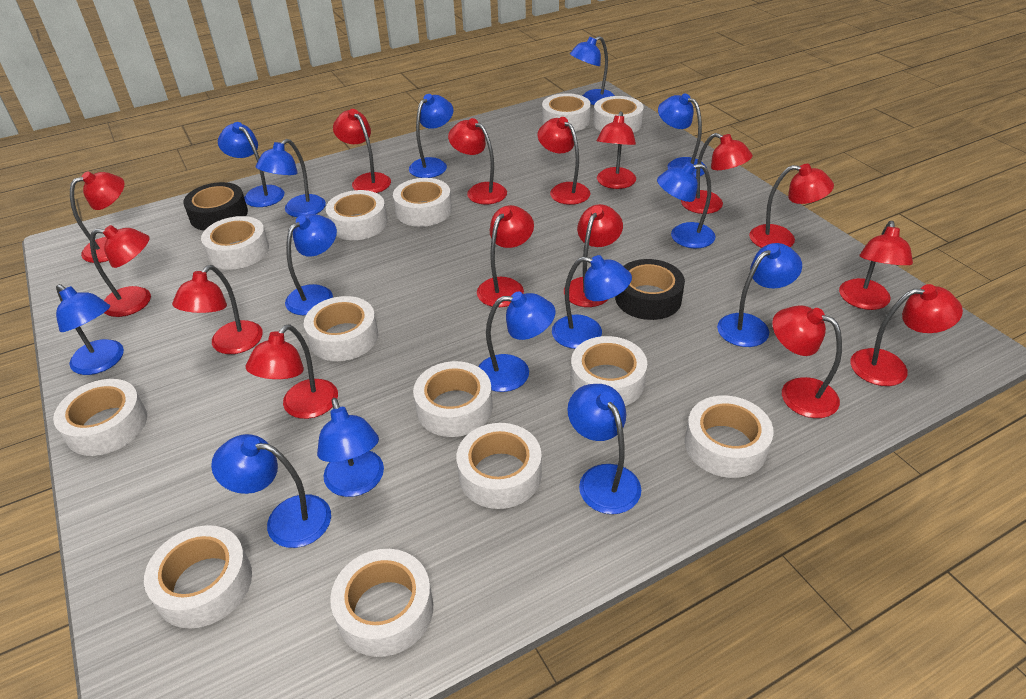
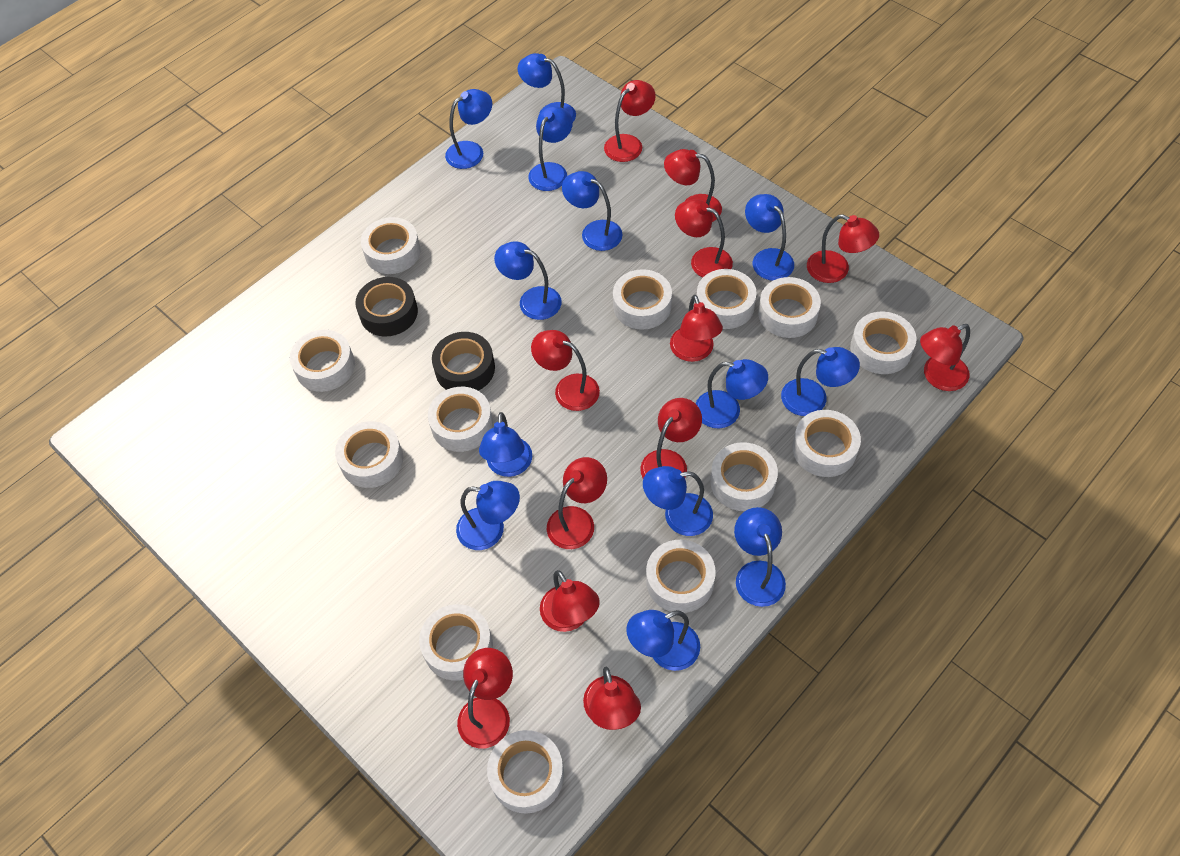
blue lamp: [56,284,124,375] [211,434,331,548] [218,122,284,207] [256,139,326,217] [285,214,337,315] [317,398,384,497] [409,94,453,178] [478,291,555,392] [552,255,632,349] [567,384,641,514] [570,36,615,105] [657,162,716,248] [658,93,707,177] [717,243,802,347] = 14 -> [445,89,492,169] [456,481,520,550] [479,412,532,477] [494,241,562,320] [517,53,576,122] [528,106,573,191] [562,171,623,251] [626,610,700,671] [643,466,713,536] [696,359,768,428] [734,507,786,607] [745,194,794,281] [781,347,860,416] = 13
red lamp: [70,171,125,263] [90,225,151,317] [172,265,263,354] [245,324,338,419] [333,109,391,193] [448,118,507,204] [477,205,534,307] [537,117,590,205] [564,204,623,307] [597,111,636,189] [681,133,753,214] [749,164,834,248] [772,305,842,418] [839,221,913,310] [850,284,963,386] = 15 -> [457,648,513,748] [531,330,600,411] [540,570,600,632] [547,457,607,549] [583,667,641,730] [604,80,656,162] [640,398,702,478] [664,149,722,222] [670,295,723,362] [675,199,733,278] [807,214,879,283] [920,324,970,391] = 12

